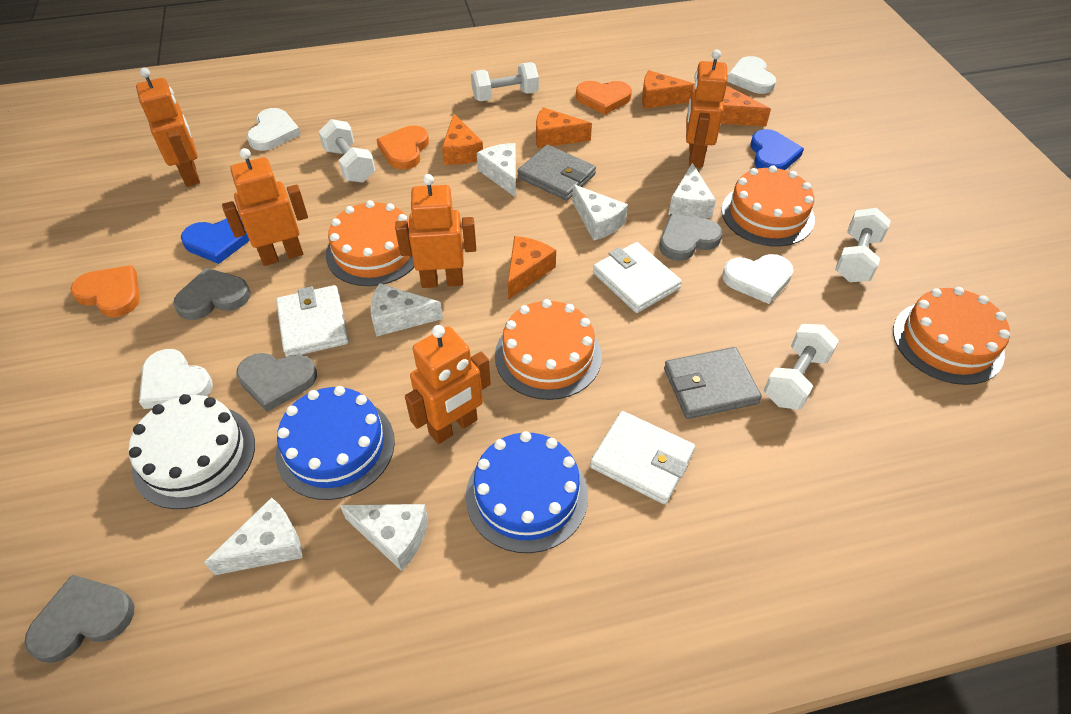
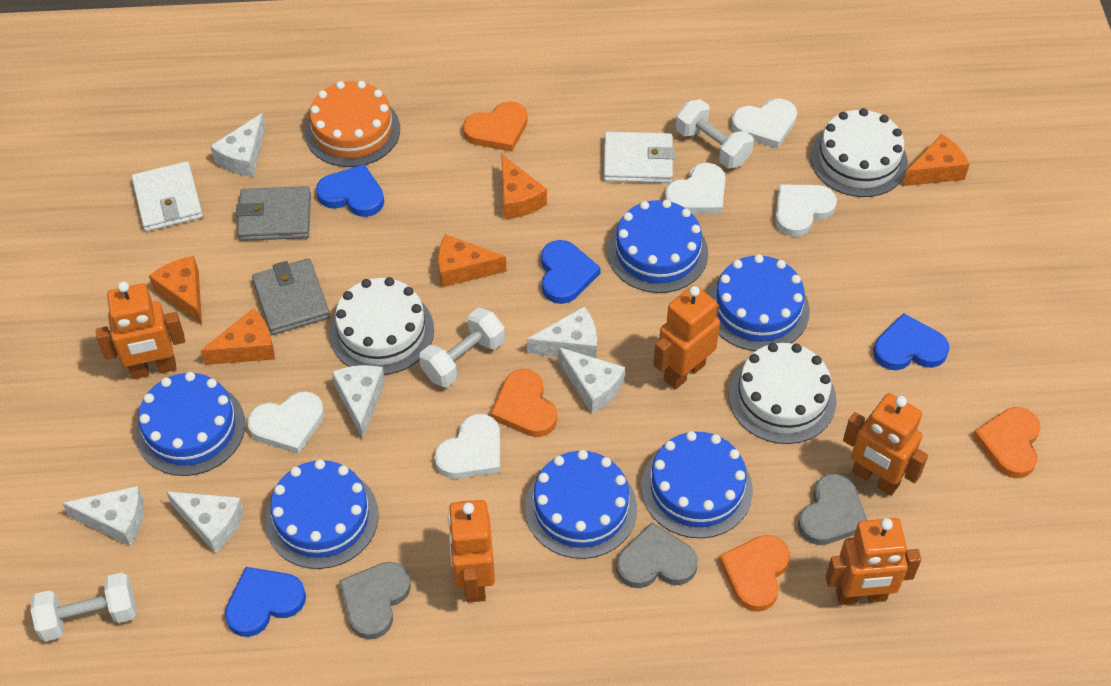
blue cake: [276,386,395,500] [466,431,588,553] = 2 -> [136,372,245,476] [265,459,379,569] [525,450,637,559] [607,200,708,293] [641,431,753,538] [708,254,810,351] = 6
blue heart: [181,218,249,264] [750,129,804,170] = 2 -> [225,567,306,637] [316,164,384,217] [541,240,601,304] [873,313,949,370] = 4
grey heart: [24,575,135,663] [173,268,250,320] [236,353,317,412] [660,214,722,261] = 4 -> [339,562,411,639] [616,522,698,588] [798,474,867,545] = 3
orange cake: [326,200,414,286] [495,299,602,400] [722,166,815,247] [893,287,1010,385] = 4 -> [305,81,400,167] = 1
orange heart: [71,265,140,317] [376,125,429,170] [576,81,632,115] = 3 -> [463,101,527,152] [491,369,557,437] [719,535,790,612] [973,407,1041,478] = 4
white cake: [129,394,255,509] = 1 -> [330,277,434,375] [729,343,836,444] [810,108,908,197] = 3
white dumbbell: [318,119,375,183] [471,62,539,101] [764,324,839,410] [835,208,891,282] = 4 -> [30,572,136,642] [419,308,505,387] [675,99,754,168] = 3
white heart: [139,349,213,409] [247,108,301,151] [722,254,794,304] [728,56,776,94] = 4 -> [247,391,324,454] [434,414,500,479] [664,163,725,214] [731,99,797,149] [775,185,837,237] = 5
white wallet: [276,285,349,357] [590,411,695,504] [593,242,682,313] = 3 -> [131,162,203,232] [604,132,675,183] = 2

